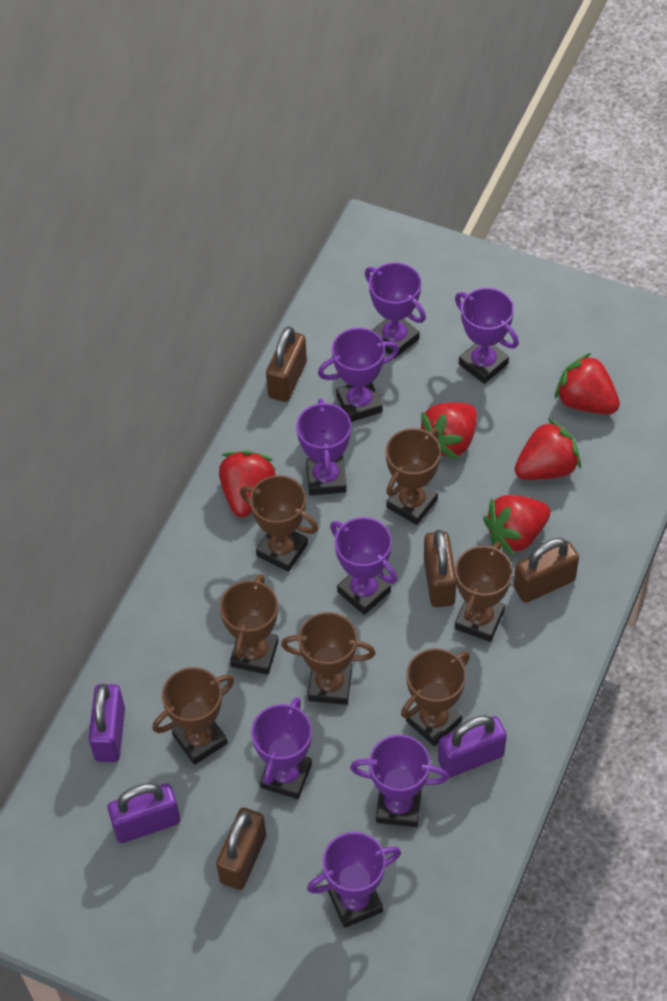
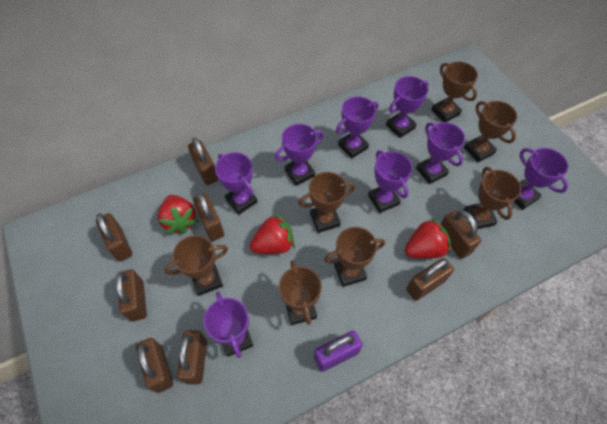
brown padlock: [216,808,266,890] [266,326,307,402] [424,530,456,607] [514,538,579,603] = 4 -> [96,213,133,261] [115,269,147,321] [136,338,173,393] [177,330,207,384] [188,137,218,185] [193,193,224,241] [406,258,454,301] [440,210,481,259] = 8
purple padlock: [89,684,125,762] [107,783,180,843] [438,715,507,778] = 3 -> [314,331,363,372] = 1
red strawberry: [219,451,276,517] [421,402,477,460] [483,495,550,556] [515,419,581,480] [555,353,620,414] = 5 -> [158,195,198,234] [250,214,295,254] [405,218,451,259] = 3

